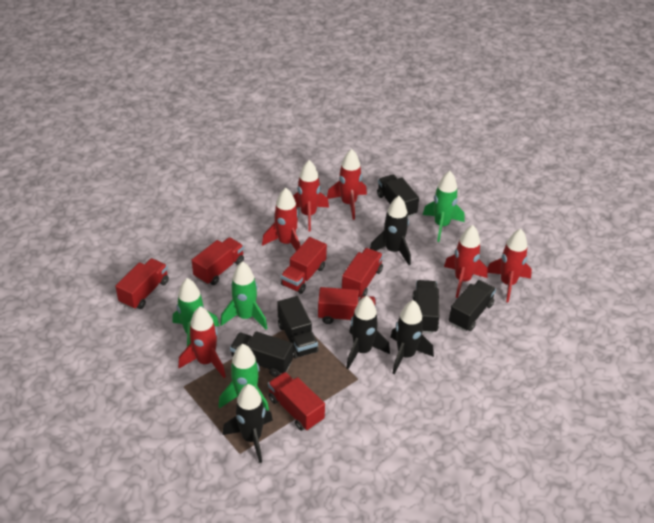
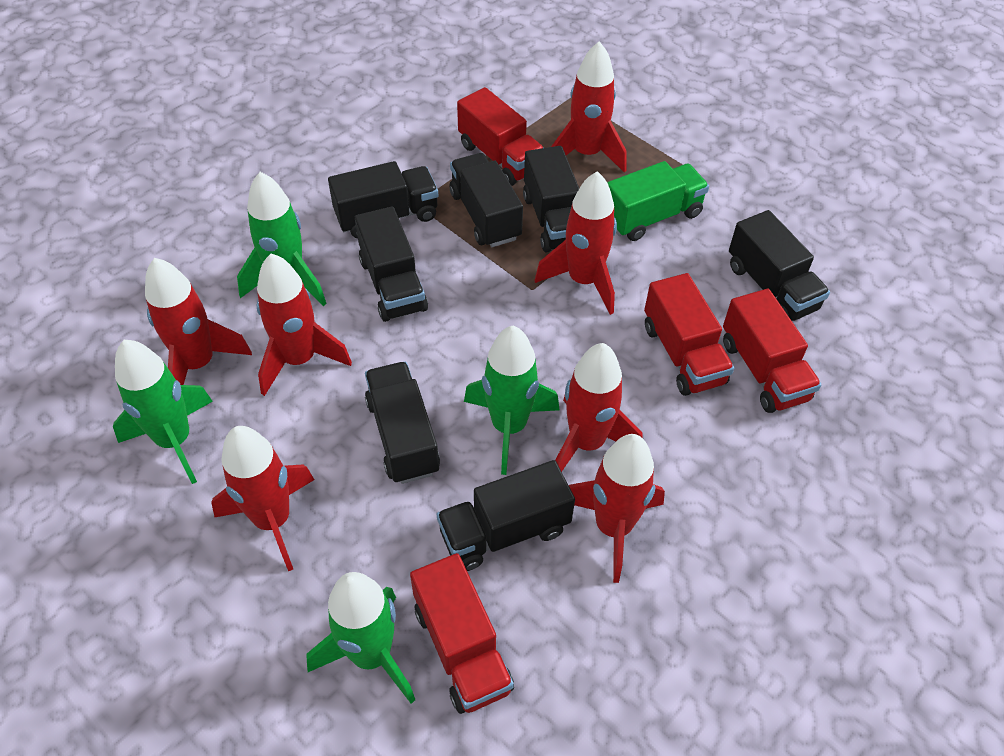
black rocket: [222,384,273,463] [346,296,390,369] [370,196,411,265] [390,300,434,375] = 4 -> none = 0
black truck: [230,331,293,377] [277,296,318,359] [377,174,419,217] [413,280,439,334] [449,280,496,331] = 5 -> [328,161,438,238] [355,206,428,322] [365,362,440,484] [437,460,575,571] [450,153,523,247] [523,146,579,253] [729,210,830,321] = 7
green truck: none = 0 -> [607,161,709,241] = 1
red rocket: [178,307,226,378] [262,188,301,251] [293,160,329,232] [327,149,367,220] [444,225,488,298] [488,229,532,303] = 6 -> [145,258,252,385] [211,426,314,571] [257,253,352,396] [535,171,617,315] [551,41,626,173] [555,343,642,472] [569,434,665,583] = 7
red truck: [115,258,169,310] [192,237,244,285] [268,372,325,431] [281,237,327,294] [318,287,376,324] [342,248,383,297] = 6 -> [410,553,514,714] [457,87,544,186] [644,273,734,396] [723,289,821,413] = 4

